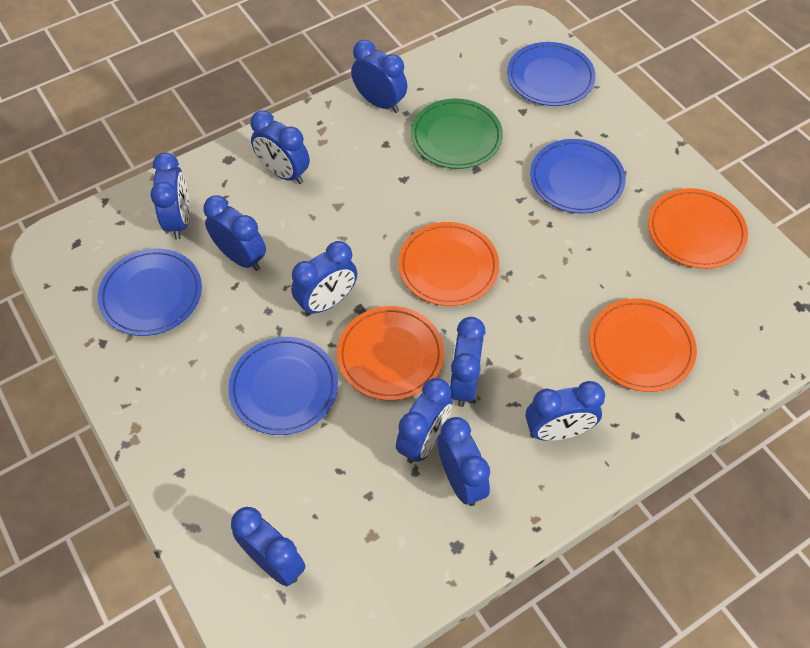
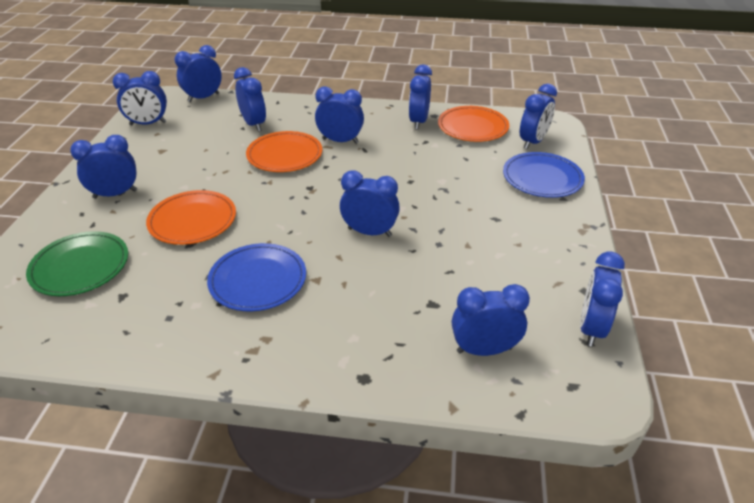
blue plate: [98,249,202,336] [228,337,338,435] [507,42,596,106] [530,139,626,214] = 4 -> [207,243,306,311] [503,152,585,198] = 2
orange plate: [337,306,444,400] [398,222,499,306] [589,298,697,392] [648,188,748,269] = 4 -> [146,190,236,245] [246,131,322,172] [438,106,509,142] = 3

